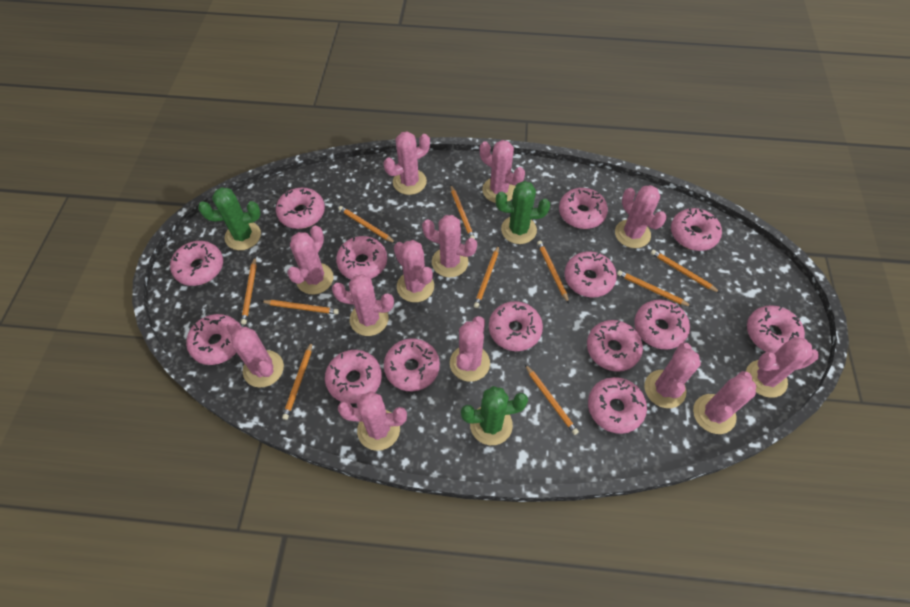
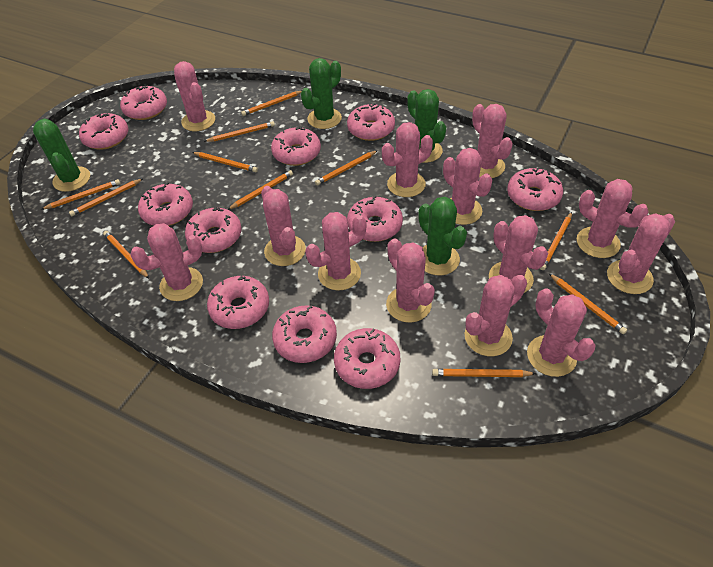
green cactus: [198,187,261,250] [461,386,528,445] [496,181,550,244] = 3 -> [33,119,90,192] [301,58,342,129] [407,89,446,163] [418,197,467,275] = 4
orange pencil: [241,257,257,325] [261,300,339,314] [282,342,312,420] [338,206,395,243] [450,185,475,239] [474,245,499,308] [525,365,579,435] [537,241,569,303] [617,270,692,307] [651,250,720,293] = 10 -> [41,179,120,210] [69,178,144,216] [103,231,149,278] [192,152,258,172] [204,121,275,142] [227,170,293,210] [241,91,302,116] [315,150,378,185] [432,369,536,377] [540,212,572,270] [549,274,627,334] = 11
pink donut: [170,241,223,286] [186,314,236,365] [276,187,325,229] [325,350,382,404] [336,236,387,280] [384,338,440,391] [489,301,543,351] [559,188,608,229] [564,251,617,297] [587,320,643,372] [588,377,647,434] [634,300,690,350] [671,208,722,251] [747,305,805,354] = 14 -> [79,113,129,150] [120,86,167,120] [138,182,193,226] [185,207,242,253] [207,276,269,329] [271,127,321,166] [272,305,337,363] [334,328,400,389] [347,103,395,141] [347,195,403,242] [507,167,563,211] = 11

